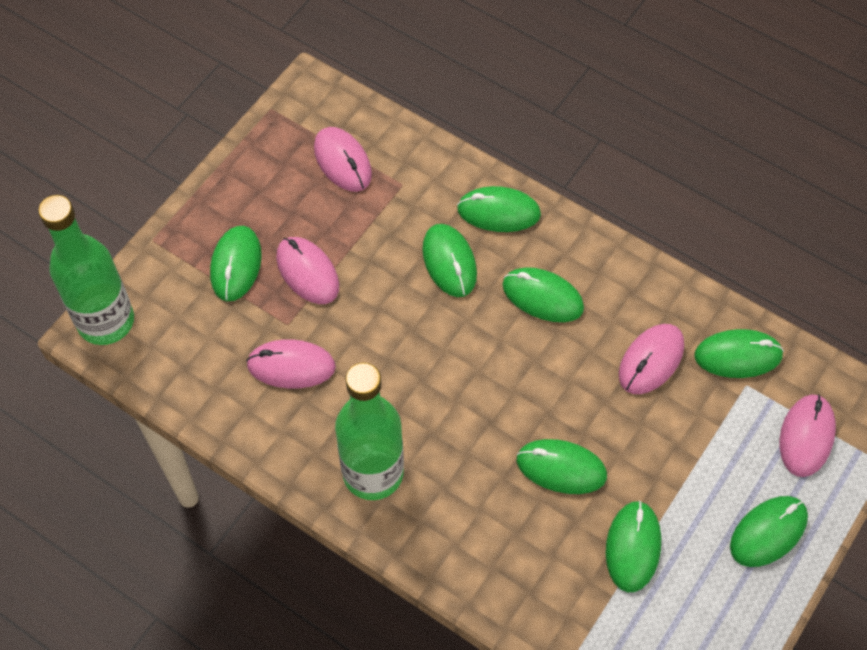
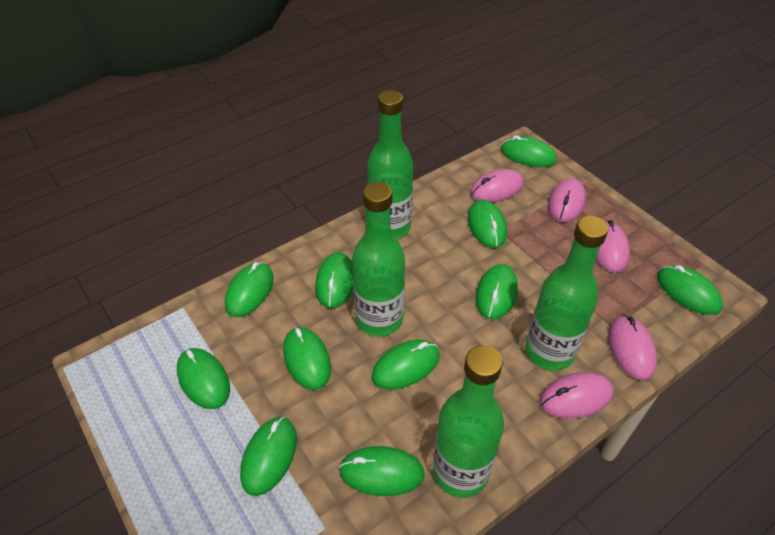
green bottle: [38,195,134,345] [335,362,404,500] = 2 -> [352,182,405,337] [367,90,413,239] [433,345,504,498] [525,216,608,371] = 4
green mouse: [210,226,262,301] [422,224,477,297] [457,186,541,232] [502,267,584,322] [516,439,607,494] [606,501,661,592] [694,329,784,378] [730,496,808,567] = 8 -> [177,348,230,409] [225,262,273,317] [240,417,297,496] [283,327,331,390] [315,252,353,308] [339,446,425,496] [372,340,440,390] [468,200,507,248] [476,264,518,319] [501,135,556,167] [657,265,723,315] = 11

